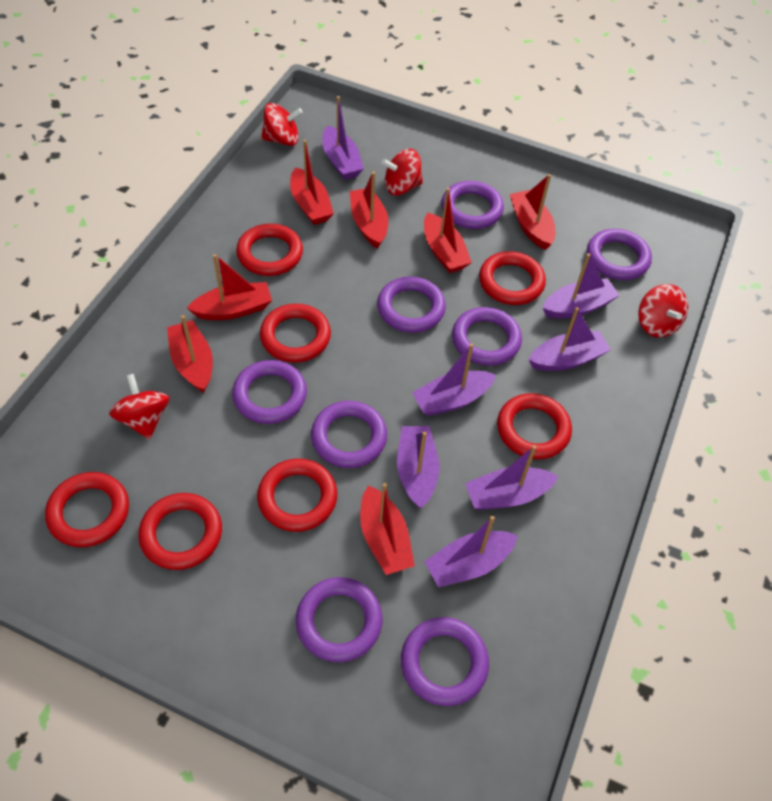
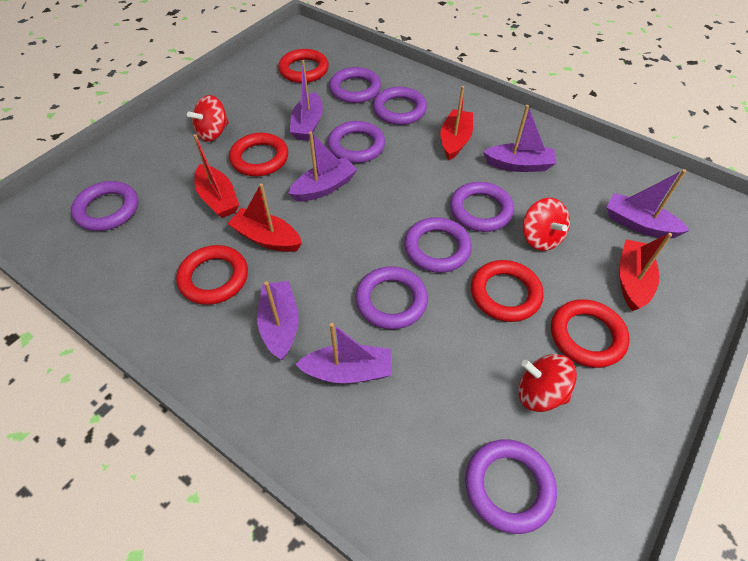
purple boat: [322,96,364,180] [397,426,439,509] [412,343,496,416] [424,516,518,588] [465,445,558,510] [529,307,611,371] [543,253,620,318] = 7 -> [257,281,299,360] [288,132,358,201] [289,60,323,141] [295,323,392,384] [483,105,557,172] [607,169,690,238] = 6
red boat: [167,315,213,392] [187,254,272,320] [290,140,334,225] [350,172,388,249] [360,483,415,575] [424,188,472,273] [509,174,555,250] = 7 -> [193,134,239,218] [227,184,302,252] [440,86,473,160] [619,233,672,311] = 4
red ring: [45,472,129,547] [138,493,222,570] [236,224,303,276] [257,459,337,532] [260,304,331,363] [479,251,546,305] [497,393,572,459] = 7 -> [176,245,248,305] [229,133,288,176] [278,49,329,83] [471,260,544,322] [551,299,630,368] = 5
red spinning top: [109,374,169,439] [261,103,303,146] [381,149,423,196] [638,284,688,338] = 4 -> [187,95,229,142] [518,354,577,412] [523,198,570,251] = 3

